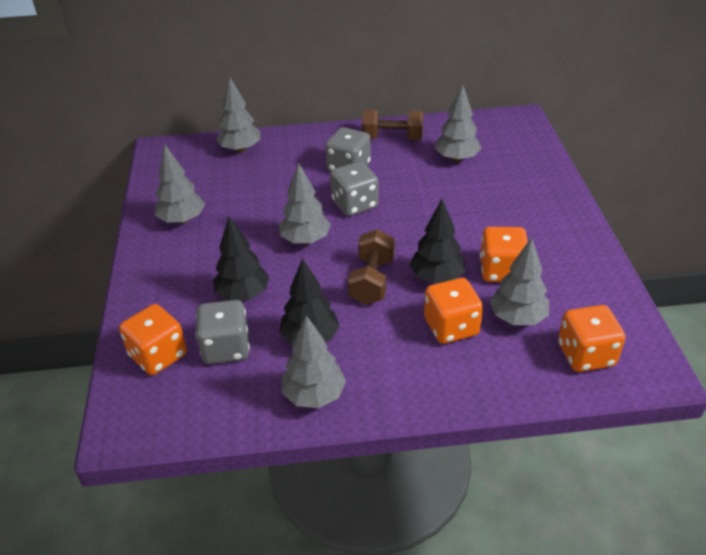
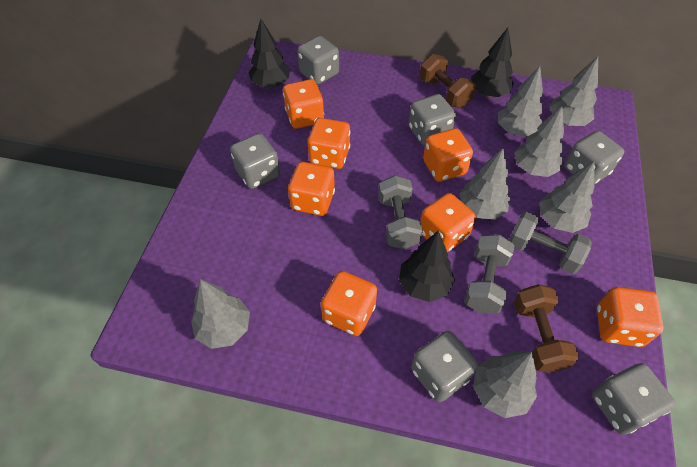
grey dice: [195,300,250,364] [325,127,371,172] [330,161,379,216] = 3 -> [230,133,280,189] [297,36,339,85] [409,94,456,146] [411,331,478,402] [564,131,624,184] [592,363,676,435] = 6
grey dumbbell: none = 0 -> [378,175,423,249] [464,234,515,314] [509,212,592,274] = 3
grey tree: [155,144,205,224] [216,77,261,153] [279,162,331,244] [282,315,346,408] [435,84,482,162] [490,237,549,325] = 6 -> [191,279,250,349] [459,148,510,219] [473,352,537,418] [498,66,543,137] [514,105,564,177] [539,161,595,233] [549,56,598,126] = 7
orange dice: [119,304,187,375] [424,278,483,344] [480,227,528,282] [558,305,626,372] = 4 -> [283,79,324,129] [288,162,335,216] [307,118,350,169] [321,271,377,336] [420,193,476,253] [423,128,473,182] [597,287,664,347] = 7

